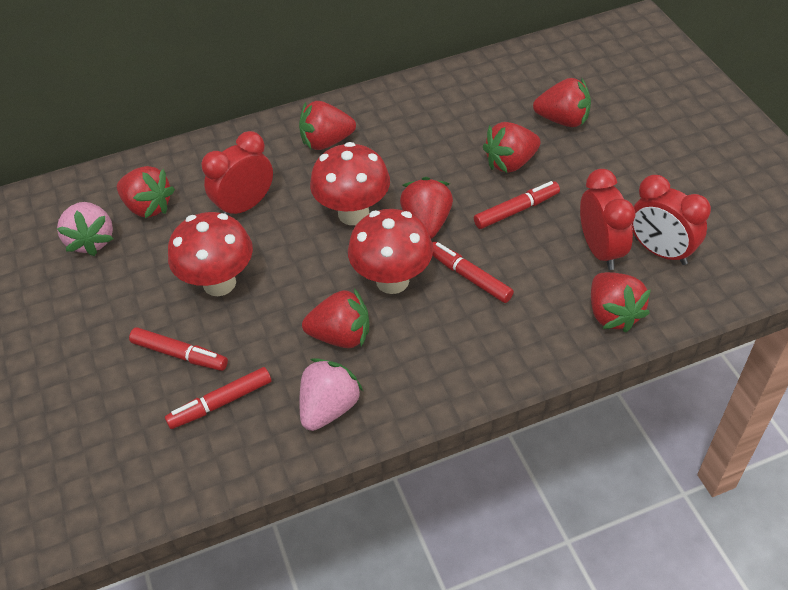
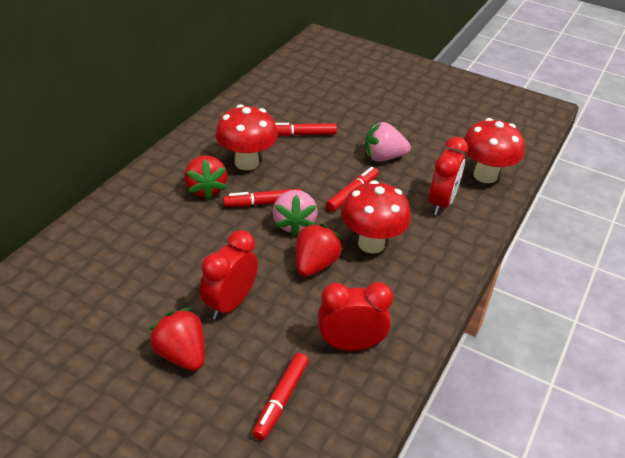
red strawberry: [117,166,175,218] [299,101,356,150] [302,288,369,348] [400,177,453,239] [483,122,541,173] [533,78,591,127] [591,272,651,332] = 7 -> [149,308,205,371] [184,155,227,200] [296,224,343,277] = 3

